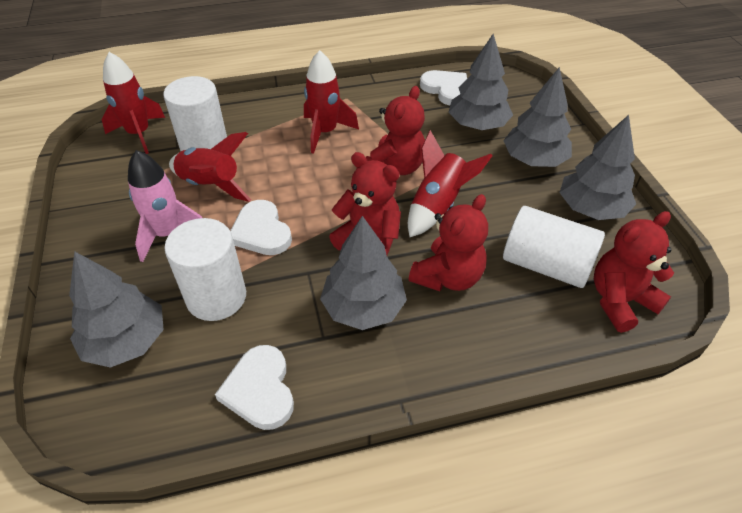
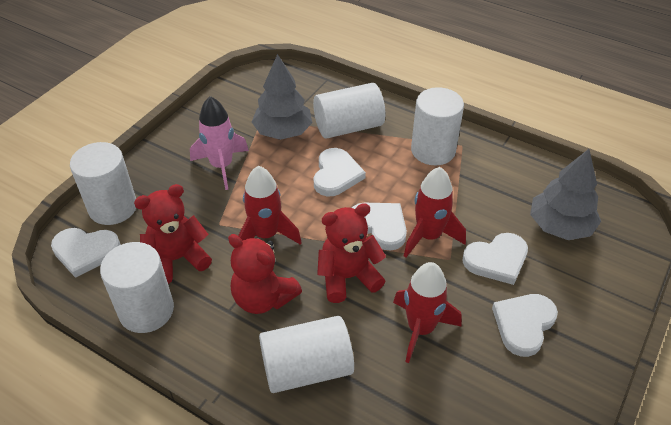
grey tree: [69,251,164,368] [320,216,407,330] [448,34,513,130] [503,67,572,167] [559,115,636,220] = 5 -> [252,54,312,140] [530,149,601,240] = 2
red rocket: [101,52,165,154] [169,132,251,202] [304,50,359,154] [408,130,492,237] = 4 -> [238,166,302,245] [393,262,462,363] [404,167,466,258] = 3
red teddy bear: [329,152,401,255] [366,86,425,175] [409,194,488,291] [594,211,674,333] = 4 -> [134,184,212,284] [228,234,302,314] [317,203,386,303] = 3
white cylinder: [163,76,227,151] [165,218,246,321] [503,206,605,288] = 3 -> [70,142,136,225] [100,242,174,333] [259,316,354,393] [313,83,386,139] [411,87,464,165] = 5
white heart: [215,345,294,430] [230,200,292,255] [420,70,467,105] = 3 -> [51,228,121,278] [313,148,366,196] [352,203,407,251] [462,233,528,285] [492,294,558,357] = 5

